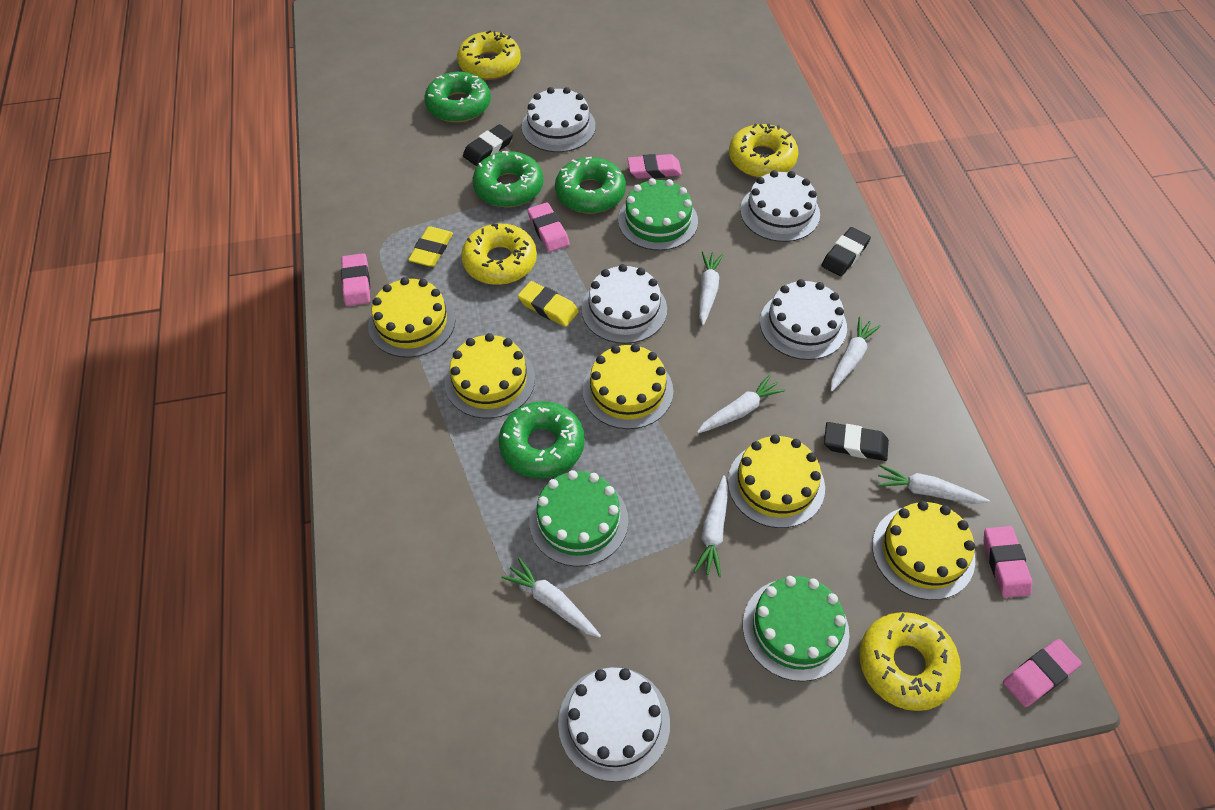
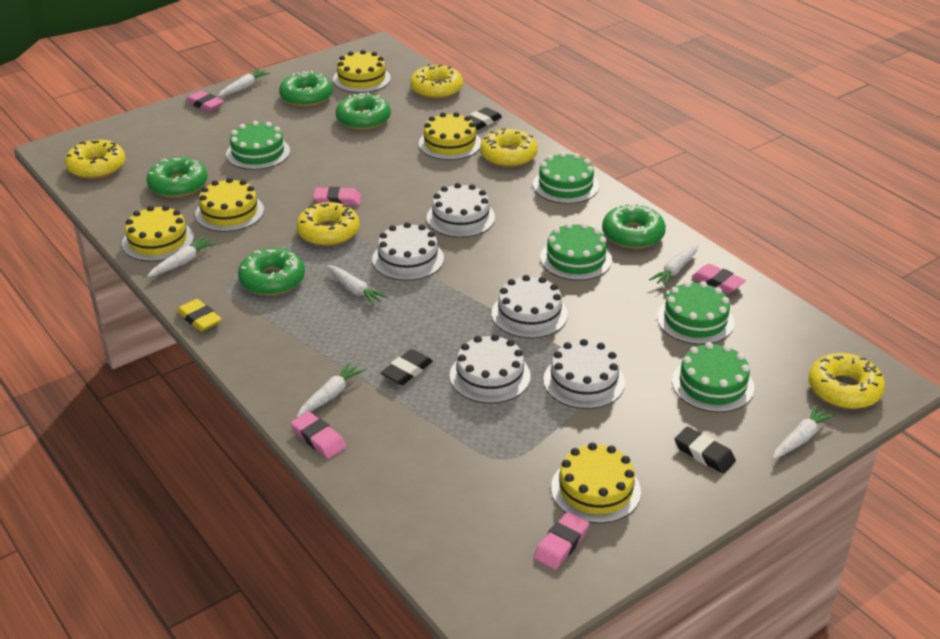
green cake: [529,470,628,567] [618,178,698,251] [743,576,849,681] = 3 -> [226,121,290,170] [533,152,599,204] [540,223,612,280] [657,281,734,345] [672,342,754,412] = 5
green donut: [424,72,491,123] [473,151,543,207] [499,401,585,478] [555,157,626,213] = 4 -> [146,157,208,198] [238,248,305,296] [279,71,333,107] [336,92,391,130] [602,203,666,249] = 5
yellow donut: [457,30,521,80] [461,224,537,285] [729,124,799,178] [859,612,961,711] = 4 -> [65,140,125,179] [296,202,360,246] [410,64,463,99] [480,128,538,167] [808,353,885,409] = 5
yellow eraser: [408,226,453,267] [518,281,579,327] = 2 -> [177,299,222,331] = 1

